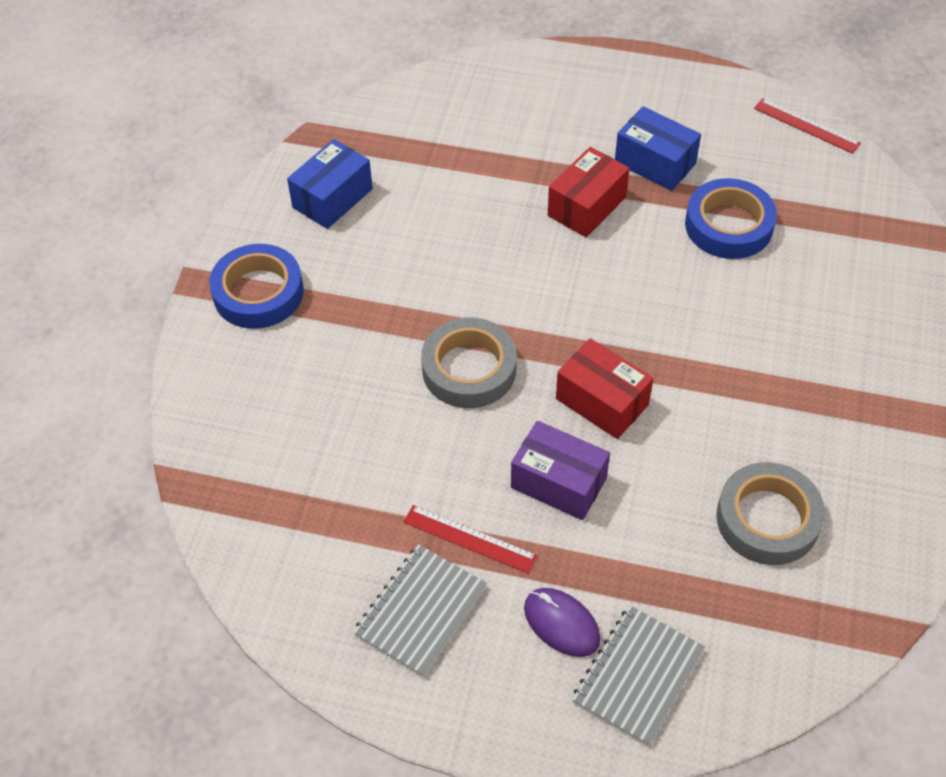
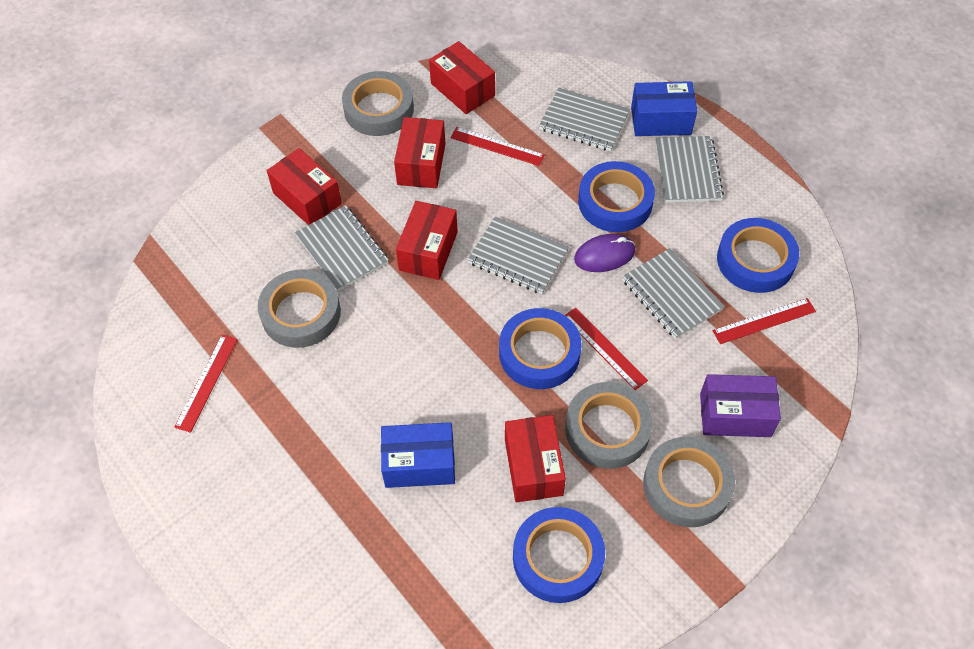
blue tape: [209,244,304,329] [685,178,777,259] = 2 -> [499,308,582,389] [513,507,605,603] [578,161,655,232] [717,218,799,293] = 4
grey notebook: [353,544,487,677] [572,606,705,746] = 2 -> [295,205,389,291] [467,216,569,294] [539,88,630,151] [622,248,725,339] [655,136,724,203] = 5
grey tape: [421,318,517,408] [716,462,825,565] = 2 -> [258,270,341,348] [342,71,414,136] [565,382,653,469] [643,437,735,527] = 4
red box: [548,147,630,237] [556,338,653,439] = 2 -> [267,148,342,225] [394,117,445,188] [396,201,458,280] [429,41,495,114] [505,415,566,502] = 5
red ruler: [403,505,537,574] [754,98,861,154] = 2 -> [174,335,238,433] [450,127,545,166] [565,307,648,390] [713,298,816,344] = 4

